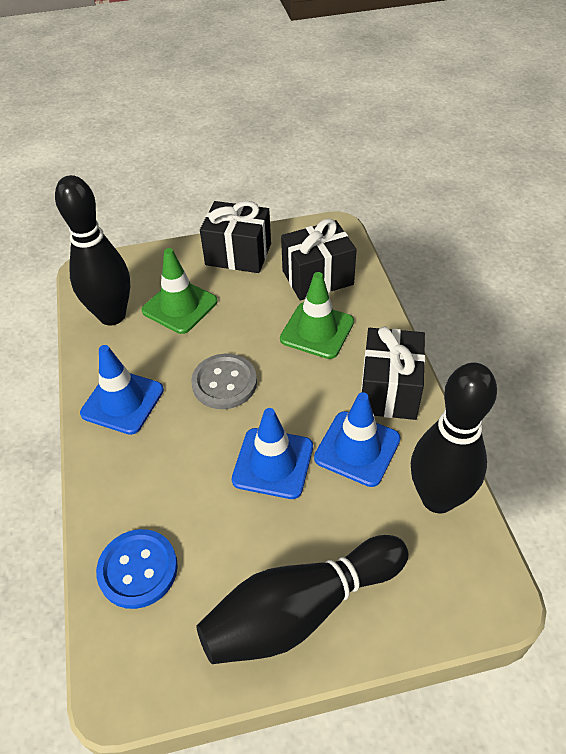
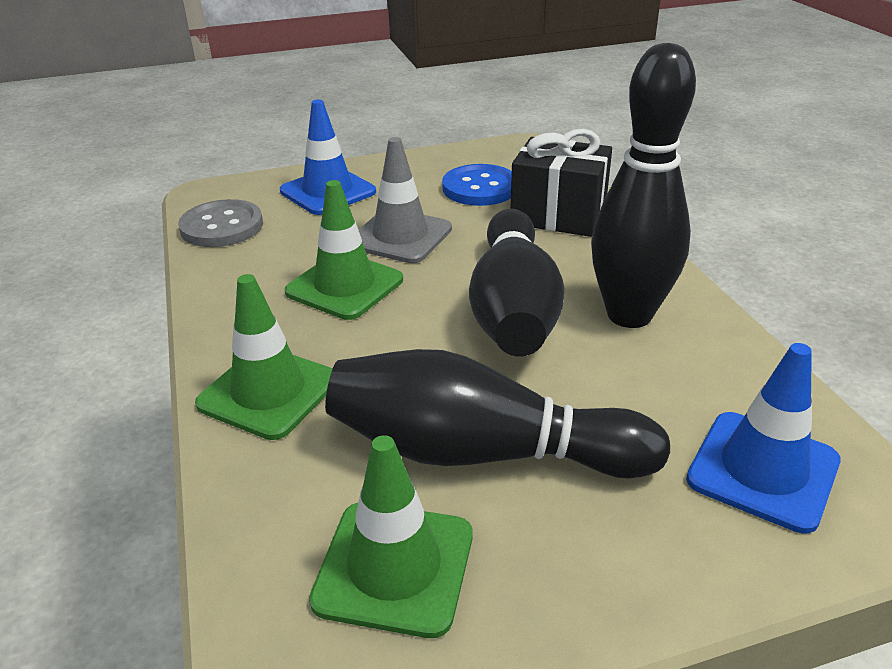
black gift: [200,201,271,273] [281,218,356,301] [361,327,425,420] = 3 -> [510,129,612,237] = 1
blue traffic cone: [80,345,164,435] [232,408,313,499] [314,392,401,487] = 3 -> [280,100,376,215] [686,343,841,533] = 2
green traffic cone: [142,248,217,334] [280,272,354,359] = 2 -> [195,274,333,440] [285,180,403,320] [309,435,473,638] = 3
grey traffic cone: none = 0 -> [359,137,452,263] = 1

